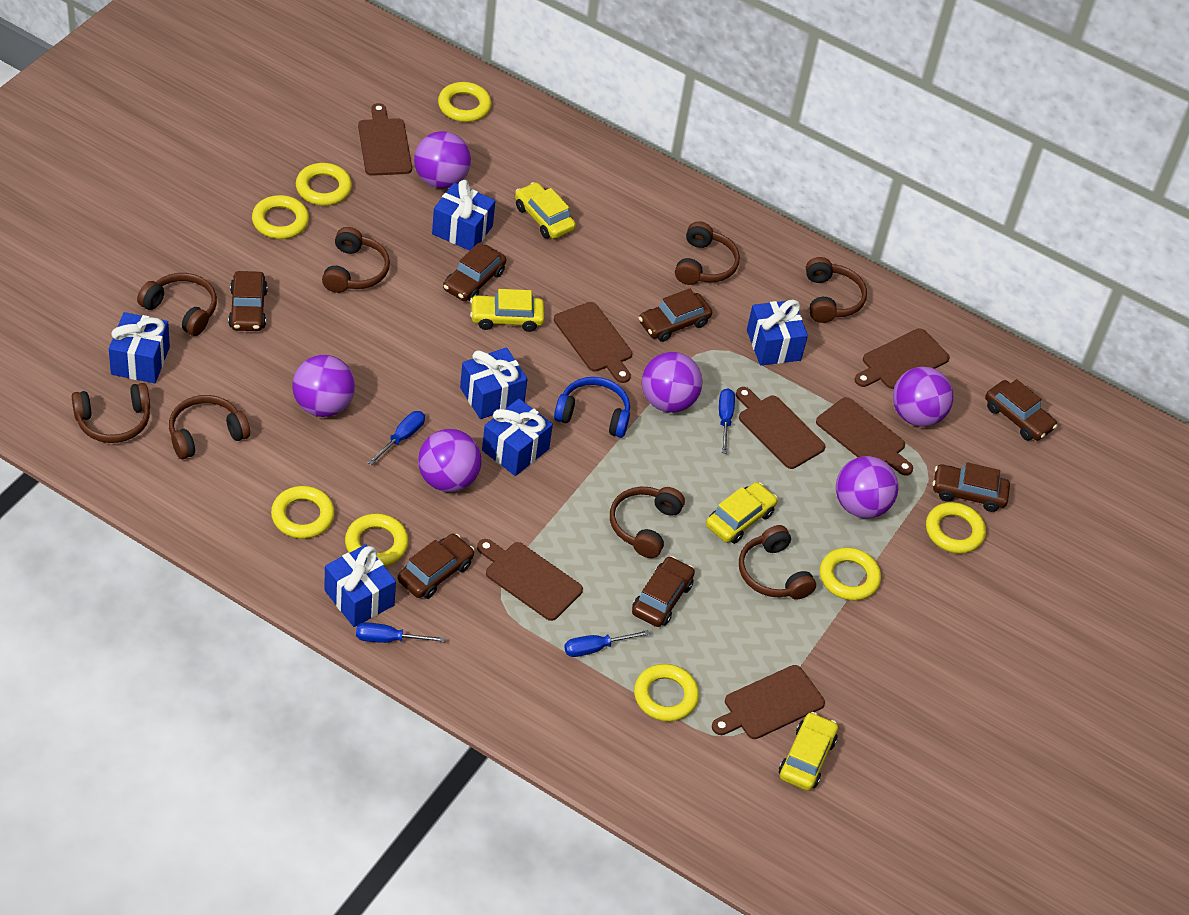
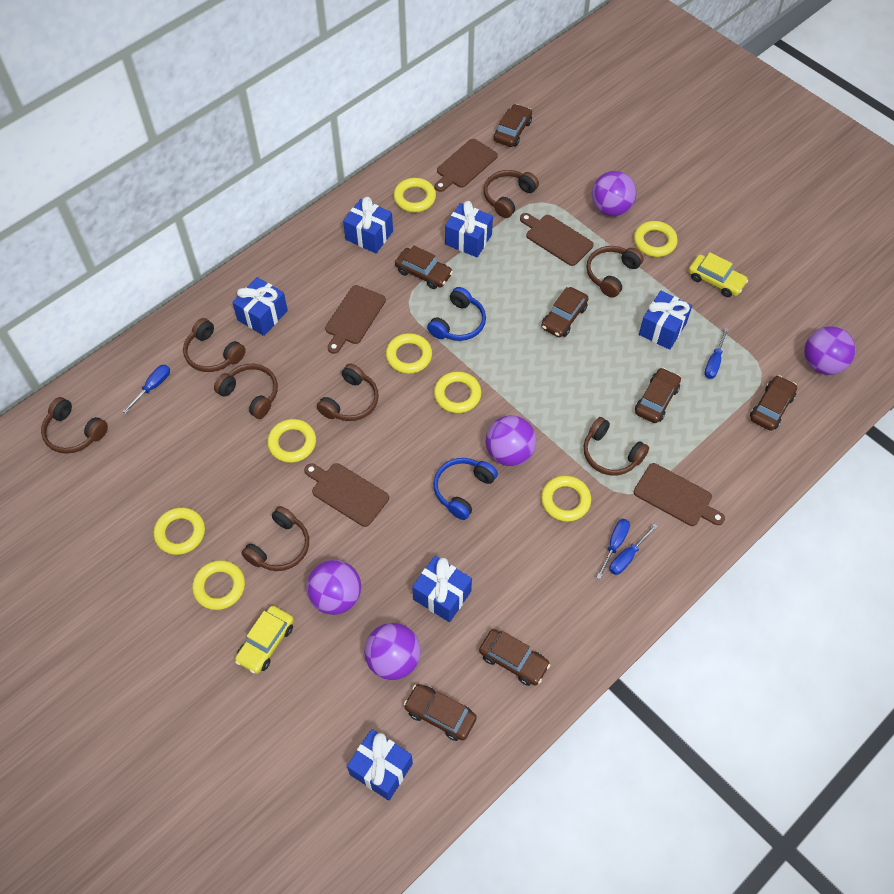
blue headphones: [554,377,630,438] = 1 -> [427,287,486,341] [433,458,498,520] = 2
brown cutting board: [358,103,412,176] [477,539,583,621] [554,302,632,383] [712,665,825,739] [736,387,826,469] [816,397,913,476] [854,328,950,389] = 7 -> [304,463,389,527] [325,285,386,354] [435,139,498,192] [520,213,594,266] [634,463,725,526] = 5
purple ball: [292,355,355,417] [414,131,471,188] [418,429,481,492] [642,352,702,413] [836,456,898,518] [893,366,953,427] = 6 -> [306,560,361,615] [364,623,421,680] [486,415,536,466] [592,171,636,216] [804,326,856,375] = 5
yellow car: [470,289,544,332] [515,182,576,239] [706,482,778,544] [779,712,838,791] = 4 -> [235,606,294,674] [688,252,748,297] = 2

